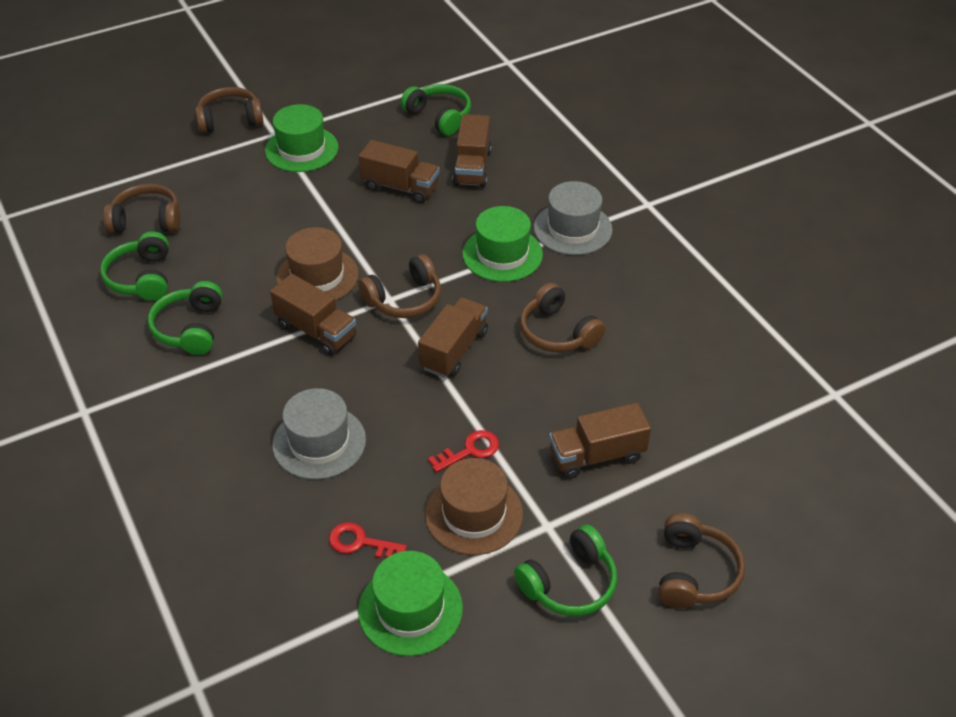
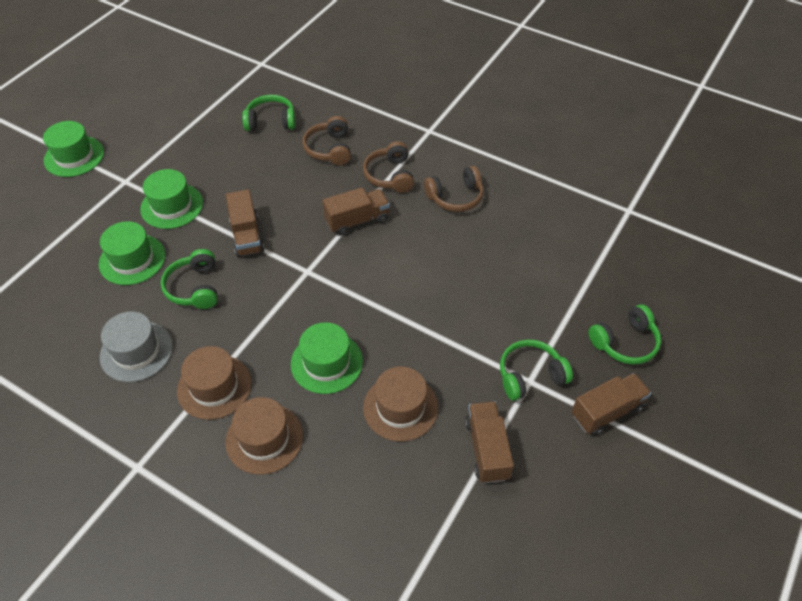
brown hat: [276,227,359,301] [425,458,523,555] = 2 -> [177,346,252,420] [225,397,303,475] [363,367,438,442] = 3
brown headphones: [103,184,180,233] [195,87,264,133] [358,254,441,318] [520,283,605,352] [658,513,745,608] = 5 -> [302,116,351,165] [363,141,414,193] [424,166,484,212] = 3
brown truck: [270,274,356,355] [359,140,440,203] [418,297,488,378] [453,114,492,187] [549,403,651,479] = 5 -> [226,189,264,257] [322,187,390,236] [465,401,514,483] [572,373,652,436] = 4
green hat: [265,104,339,172] [358,551,463,656] [462,206,543,282] = 3 -> [43,121,104,177] [99,221,165,285] [140,169,203,229] [291,322,363,394] = 4
grey hat: [272,388,366,480] [534,181,613,255] = 2 -> [100,311,173,382] = 1
red key: [329,522,407,558] [428,430,499,472] = 2 -> none = 0

